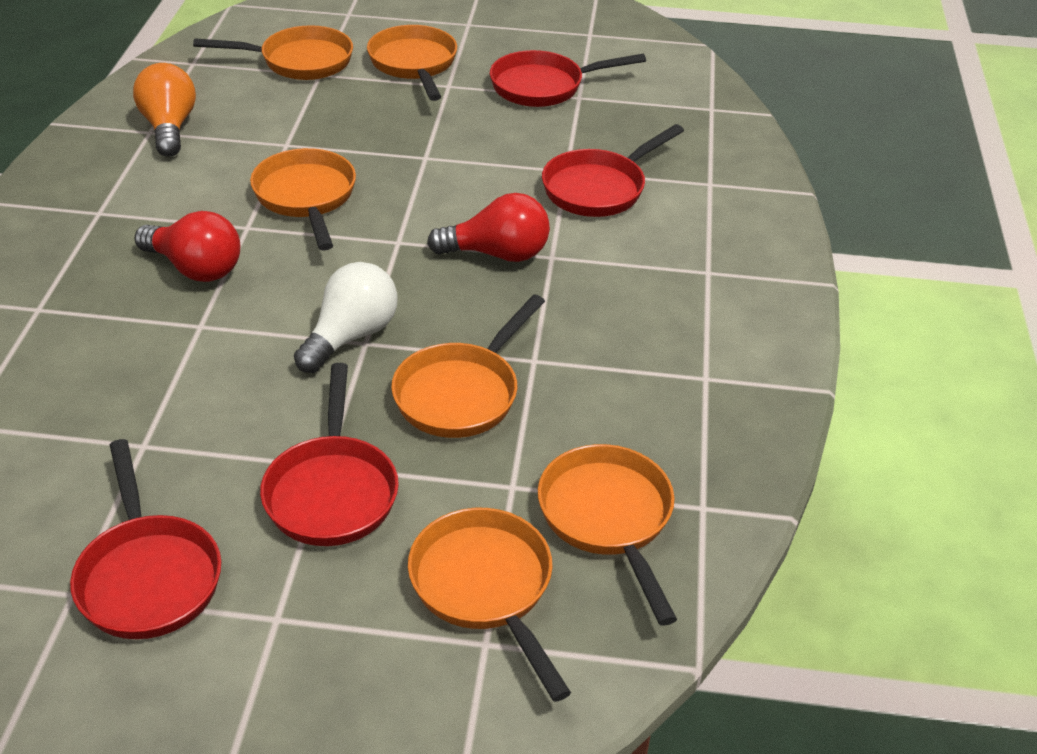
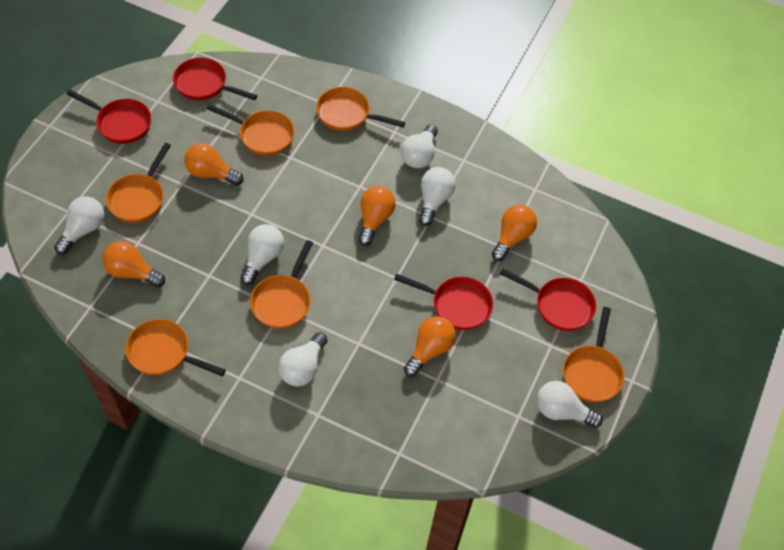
orange light bulb: [133,63,196,157] = 1 -> [102,241,165,287] [184,143,244,185] [358,186,396,246] [404,317,456,377] [492,204,537,261] = 5
red light bulb: [135,211,241,282] [427,193,550,262] = 2 -> none = 0
white light bulb: [294,262,398,373] = 1 -> [54,196,104,254] [241,224,284,285] [278,332,328,387] [401,124,438,168] [419,167,456,226] [537,381,603,428] = 6

